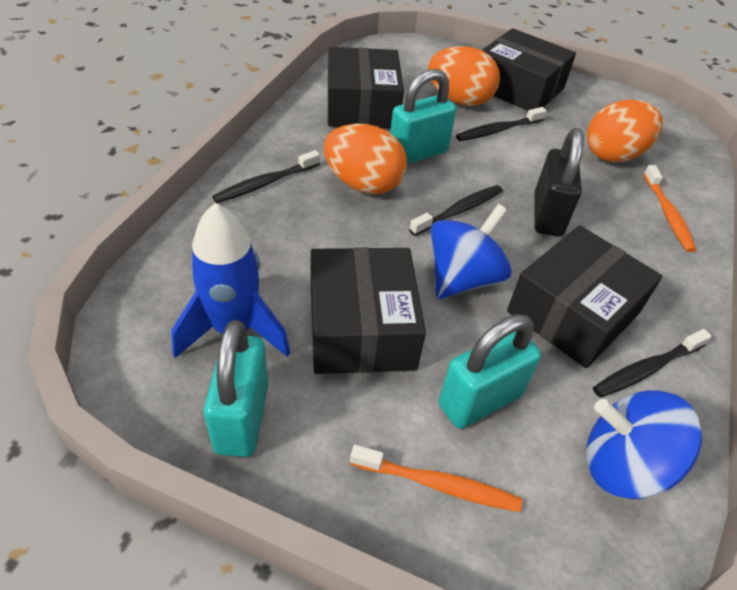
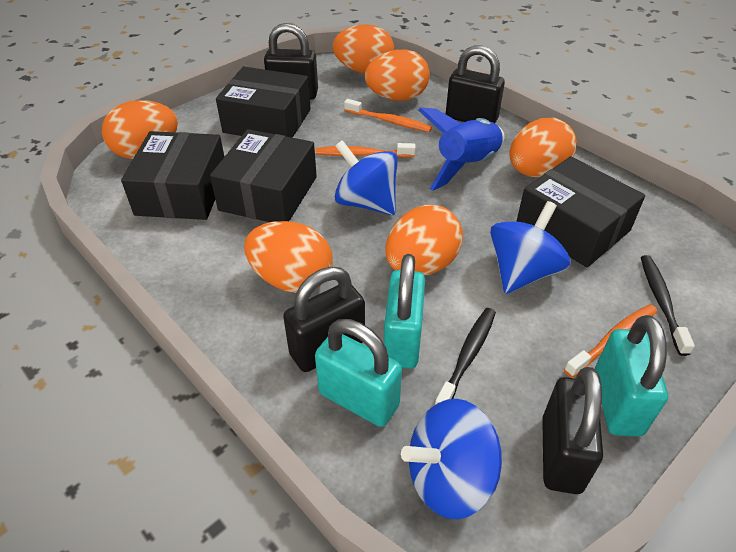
black padlock: [534,128,584,237] = 1 -> [264,23,318,100] [283,267,365,372] [446,45,505,123] [542,367,603,494] = 4
black toothbrush: [212,150,320,203] [409,185,503,236] [456,107,547,141] [593,329,712,397] = 4 -> [435,308,496,405] [641,255,695,356] = 2
blue spinning top: [431,204,512,299] [586,390,702,499] = 2 -> [334,140,398,215] [401,399,502,519] [490,201,571,294] = 3
orange egg: [324,124,407,194] [428,46,500,106] [587,100,663,163] = 3 -> [102,100,178,159] [244,221,333,293] [333,24,394,73] [365,49,430,101] [385,205,463,275] [510,118,577,177] = 6
orange toothbrush: [350,445,522,512] [643,165,696,252] = 2 -> [316,143,416,157] [344,99,432,132] [564,304,658,378] = 3

